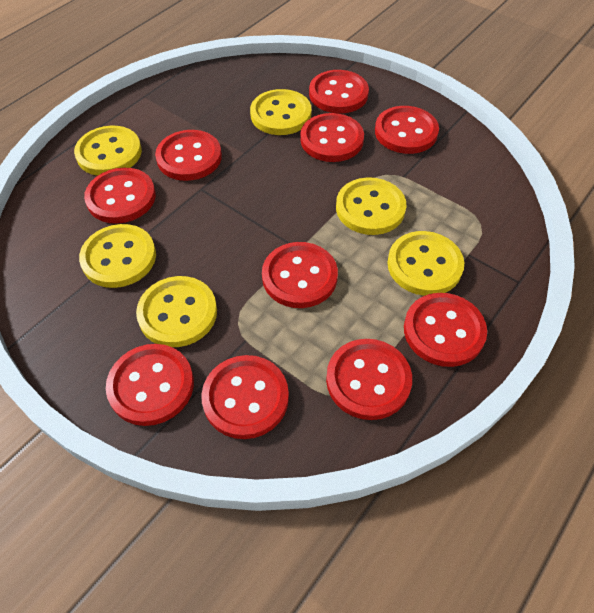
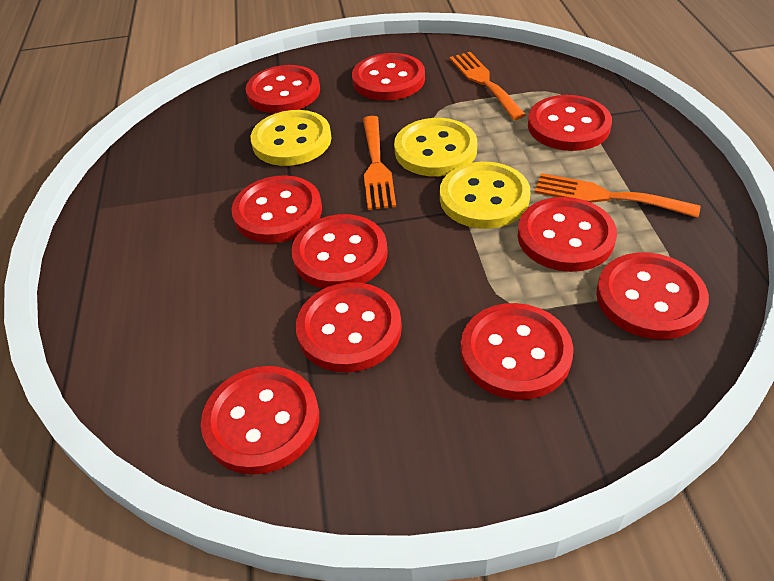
orange fork: none = 0 -> [363,116,396,210] [450,52,526,120] [534,173,700,218] = 3
yellow button: [74,126,142,176] [79,224,156,288] [136,276,217,347] [250,89,311,135] [336,177,406,235] [387,231,464,296] = 6 -> [251,110,332,166] [394,118,477,176] [440,162,530,229] = 3

